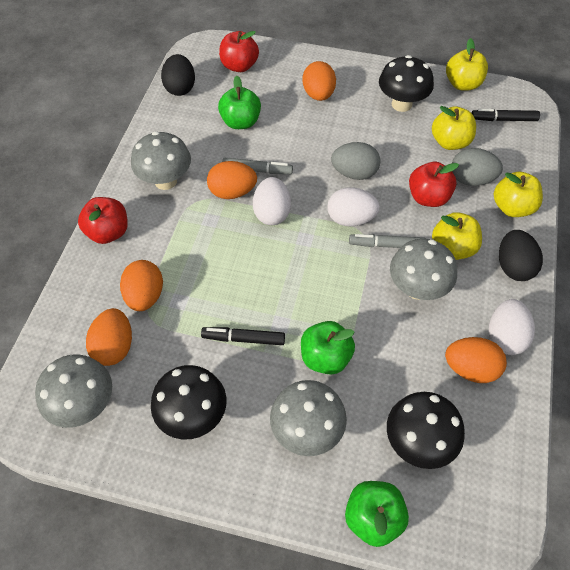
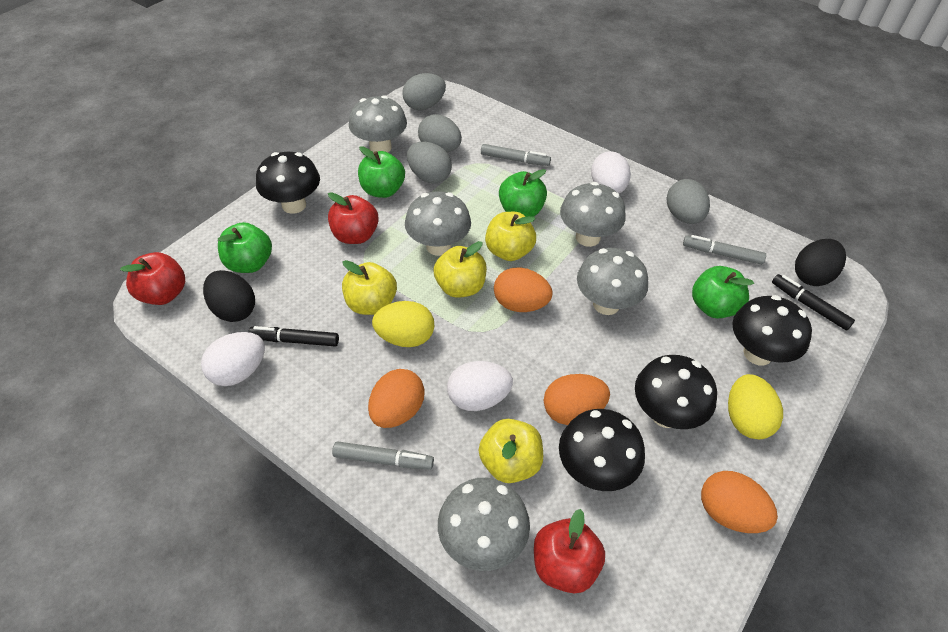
black mushroom: [151,365,227,439] [379,55,434,112] [387,392,465,469] = 3 -> [256,152,320,214] [559,409,645,491] [635,355,717,429] [732,295,812,366] = 4
green apple: [218,76,261,129] [301,321,355,375] [345,481,409,547] = 3 -> [218,222,272,273] [358,146,405,198] [499,169,547,217] [692,266,754,318] = 4
grey egg: [331,142,380,180] [452,148,503,186] = 2 -> [403,73,446,110] [407,142,452,184] [418,114,462,152] [666,179,710,224] = 4
grey marker: [222,158,293,174] [349,234,426,248] = 2 -> [332,441,434,470] [481,144,551,166] [683,235,766,265] = 3
grey mushroom: [35,354,112,428] [131,131,191,190] [270,380,347,456] [390,239,457,300] = 4 -> [349,95,407,152] [405,191,471,256] [438,478,530,571] [560,182,626,247] [577,248,648,315] = 5
orange egg: [86,308,132,366] [120,260,163,311] [207,161,257,199] [302,61,336,101] [445,337,507,383] = 5 -> [368,369,425,428] [494,267,553,312] [544,374,610,425] [701,471,778,533] = 4
yellow egg: none = 0 -> [372,301,434,347] [728,374,783,439] = 2

